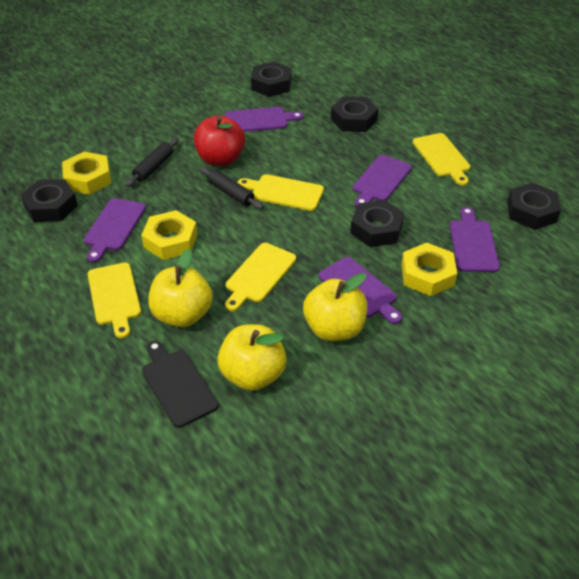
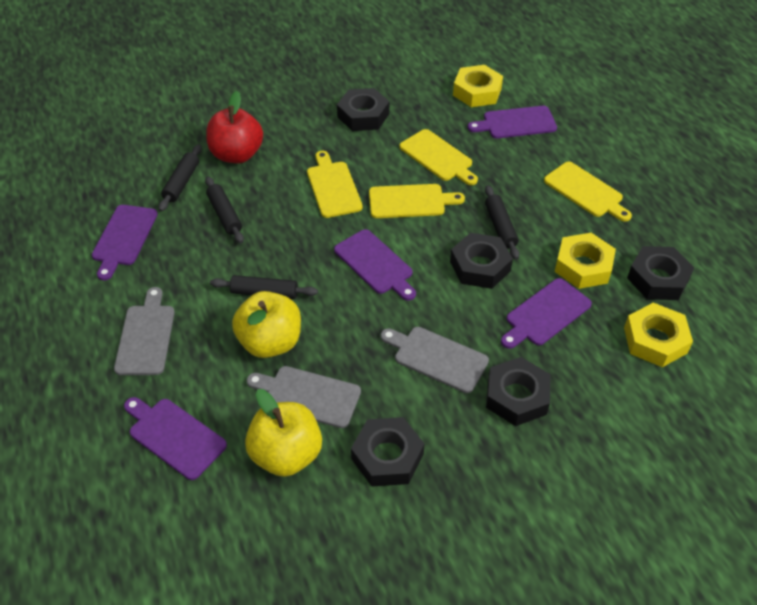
black cutting board: [142,340,219,428] = 1 -> none = 0
black rolling pin: [126,137,179,187] [199,167,263,209] = 2 -> [158,145,201,212] [205,177,244,243] [210,275,318,299] [485,185,520,260] = 4
grey cutting board: none = 0 -> [114,287,175,375] [247,366,361,428] [381,327,489,393] = 3
yellow apple: [148,249,213,327] [217,324,287,391] [303,273,367,341] = 3 -> [232,291,301,358] [245,389,322,477] = 2

